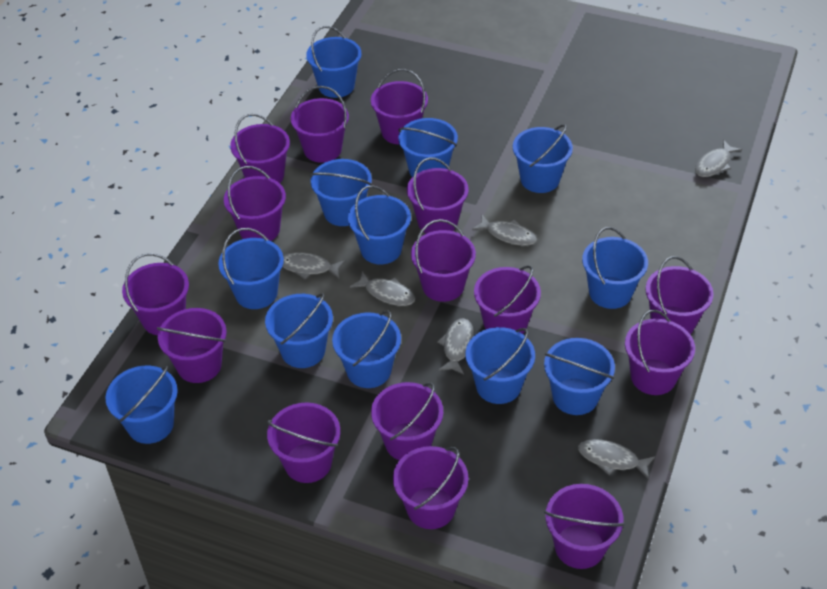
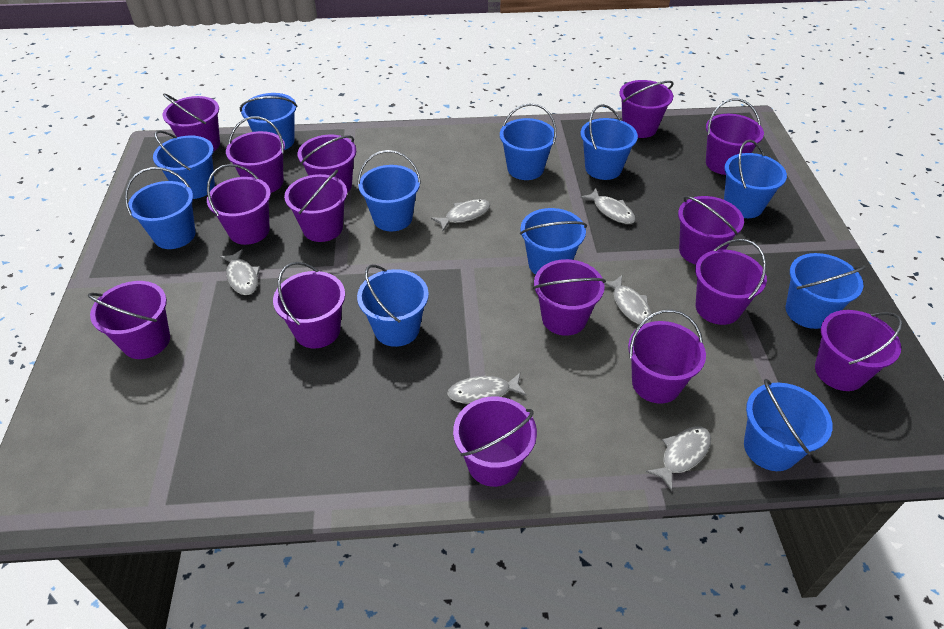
blue bucket: [106,366,178,444] [218,228,284,309] [265,293,333,368] [306,26,362,98] [310,159,372,226] [332,310,401,388] [348,185,411,264] [398,118,458,177] [466,327,535,404] [513,124,573,193] [544,338,615,415] [582,227,648,309] = 12 -> [125,167,195,249] [153,130,215,199] [240,93,298,150] [357,265,429,347] [358,150,421,231] [500,103,556,180] [520,208,587,275] [581,104,638,180] [724,140,787,218] [744,379,832,471] [786,253,866,329] = 11

